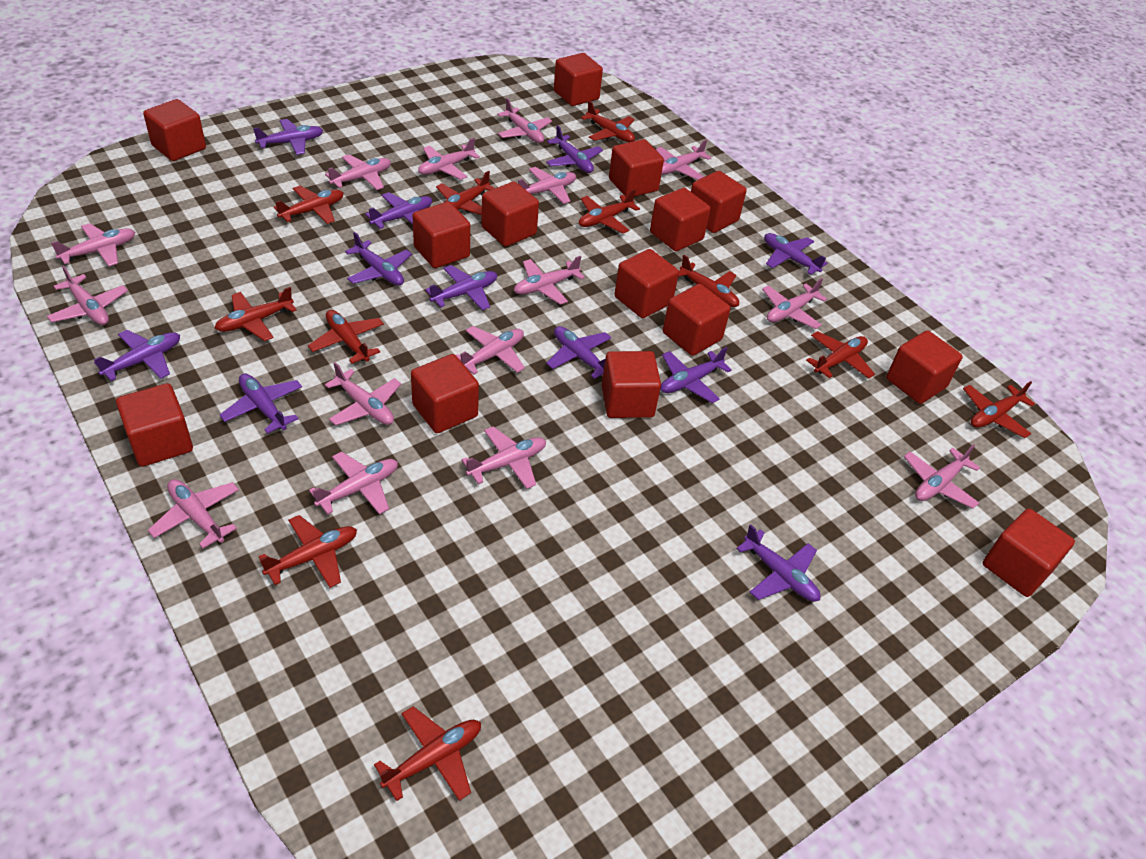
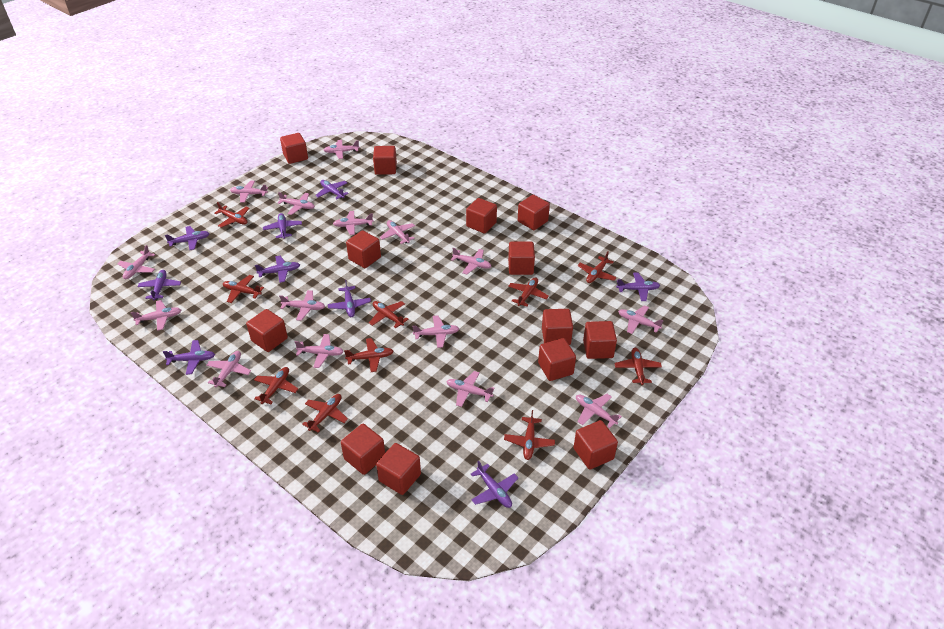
purple plane: [94,330,180,381] [220,373,302,434] [253,119,323,155] [345,232,412,286] [365,192,432,229] [425,265,497,310] [546,125,603,173] [546,326,612,379] [660,347,732,403] [736,524,821,602] [764,233,827,275] = 11 -> [138,270,181,300] [163,340,215,375] [165,226,210,250] [255,256,300,283] [263,213,302,239] [315,180,349,199] [328,280,371,317] [471,460,518,508] [616,272,660,301] = 9
red cube: [116,383,193,467] [143,99,206,161] [411,354,479,433] [412,202,470,268] [481,182,539,247] [554,53,603,106] [602,351,661,418] [609,139,664,197] [614,249,679,318] [650,188,711,251] [663,284,731,356] [691,171,747,233] [886,330,963,404] [983,508,1075,597] = 14 -> [246,309,288,352] [280,133,308,164] [341,424,385,475] [346,230,381,268] [373,146,397,175] [376,443,421,495] [466,198,497,234] [508,241,535,275] [518,195,550,230] [538,338,576,381] [542,309,573,345] [574,420,618,470] [583,321,617,359] = 13
red plane: [215,287,297,341] [259,515,357,588] [274,186,344,224] [308,310,384,364] [374,706,481,801] [436,171,495,215] [579,189,640,233] [581,101,635,142] [678,255,739,307] [806,331,875,379] [963,381,1035,438] = 11 -> [214,202,250,228] [223,275,264,303] [254,367,298,404] [302,394,348,432] [344,338,393,372] [369,301,409,328] [504,410,555,460] [508,277,549,307] [577,252,617,283] [615,348,662,385] = 10

